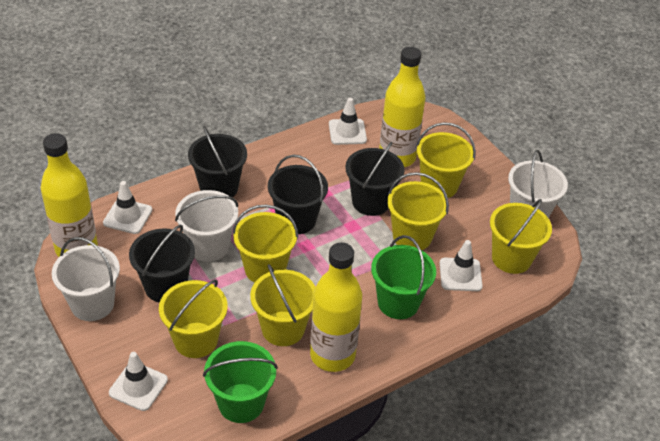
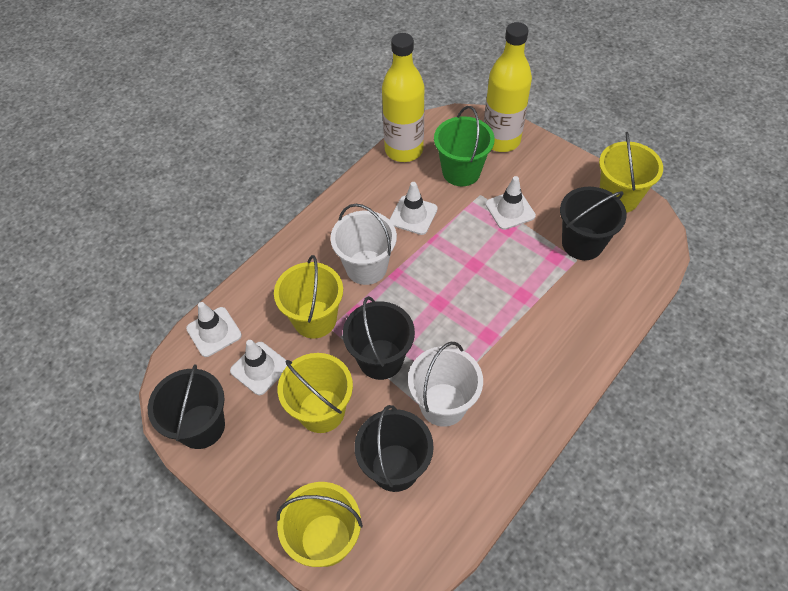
green bucket: [203,341,278,423] [371,235,436,319] = 2 -> [434,106,495,186] = 1
white bucket: [52,237,120,321] [175,190,238,262] [508,150,568,218] = 3 -> [331,204,397,285] [408,342,483,427] = 2
yellow bottle: [41,133,98,257] [310,242,362,372] [379,47,425,167] = 3 -> [382,33,424,162] [484,22,532,152] = 2
yellow bucket: [159,279,228,358] [232,205,298,283] [250,264,315,346] [387,172,449,250] [416,122,476,198] [490,199,552,274] = 6 -> [274,255,343,338] [276,482,363,567] [278,353,353,433] [599,132,663,213] = 4

